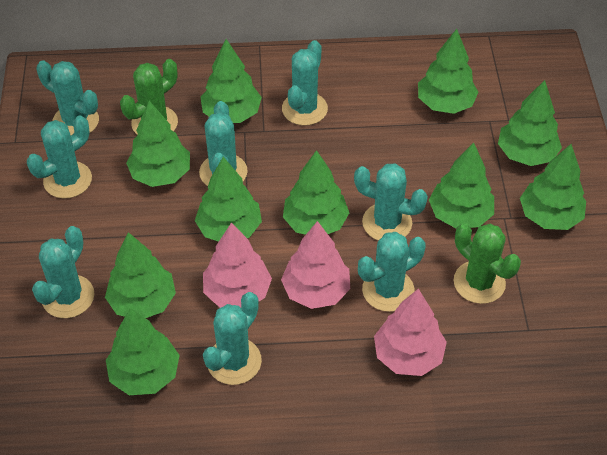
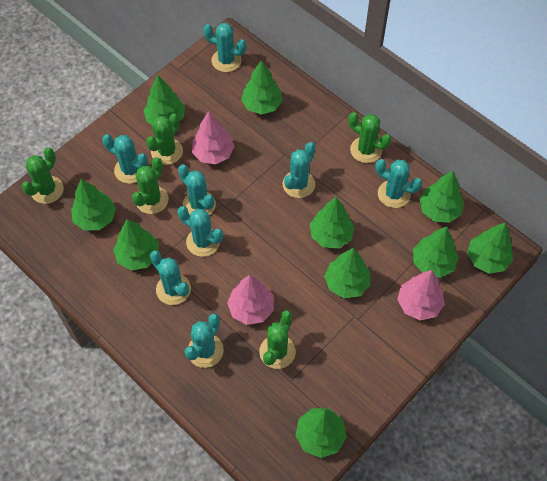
green cactus: [120,59,178,135] [454,224,521,304] = 2 -> [22,147,64,204] [132,157,169,214] [146,114,183,165] [259,310,296,369] [348,112,391,163] = 5

